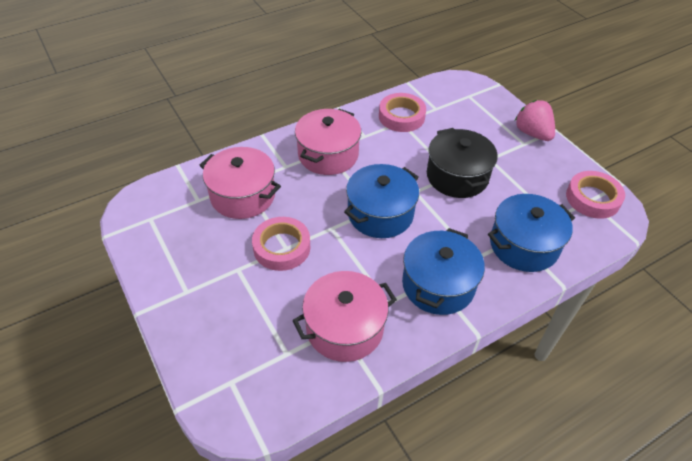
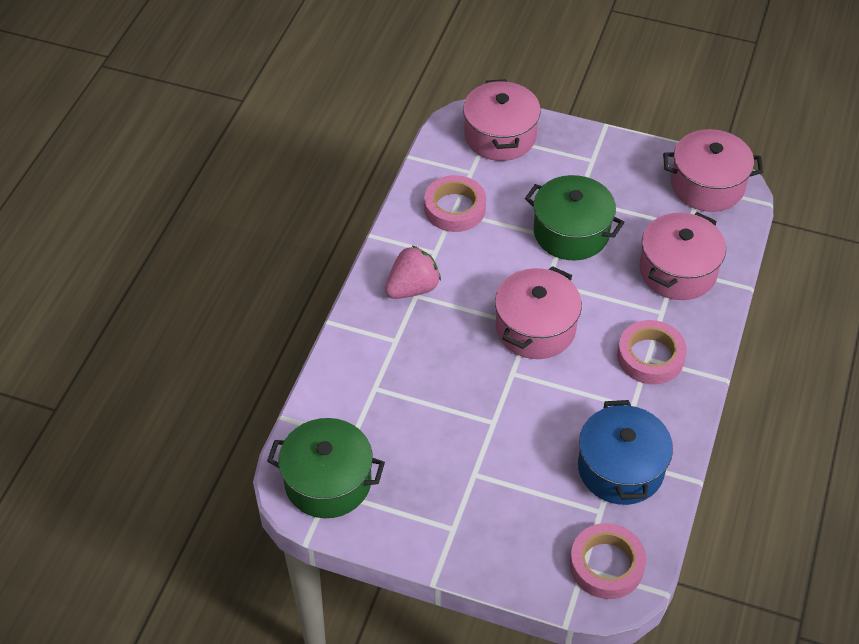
black pot: [427,128,498,198] = 1 -> none = 0
blue pot: [344,164,419,238] [402,228,485,315] [488,194,575,272] = 3 -> [578,400,673,505] = 1
green pot: none = 0 -> [267,418,385,518] [525,175,625,260] = 2
pink pot: [199,147,281,219] [292,271,397,362] [295,109,361,175] = 3 -> [463,79,541,161] [495,266,582,359] [640,212,726,300] [663,129,763,212] = 4

